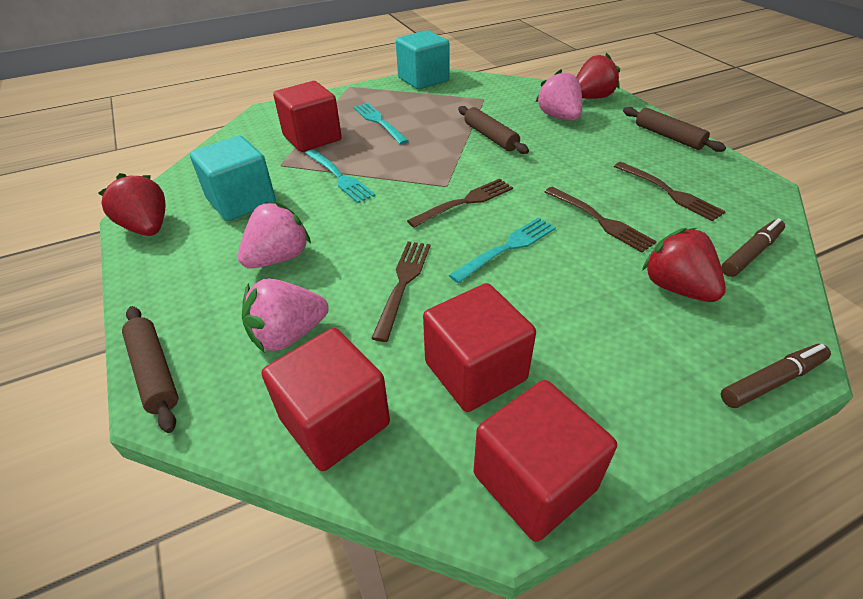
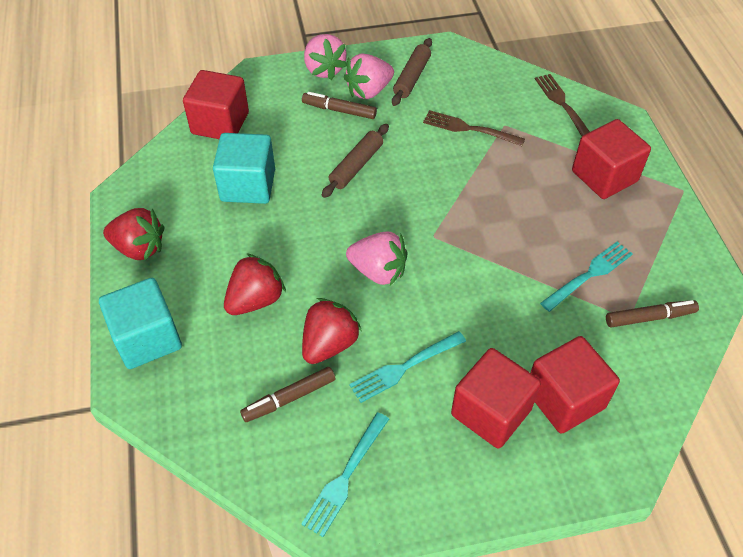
brown fork: [371,241,430,342] [407,179,513,228] [545,187,657,253] [614,162,726,221] = 4 -> [423,110,525,146] [535,74,590,136] = 2
brown marker: [721,218,785,277] [721,344,831,408] = 2 -> [240,367,335,422] [302,92,377,119] [606,300,699,327] = 3
brown rolling pin: [122,306,178,433] [458,106,529,154] [623,107,726,152] = 3 -> [322,124,389,198] [392,38,432,106] = 2

